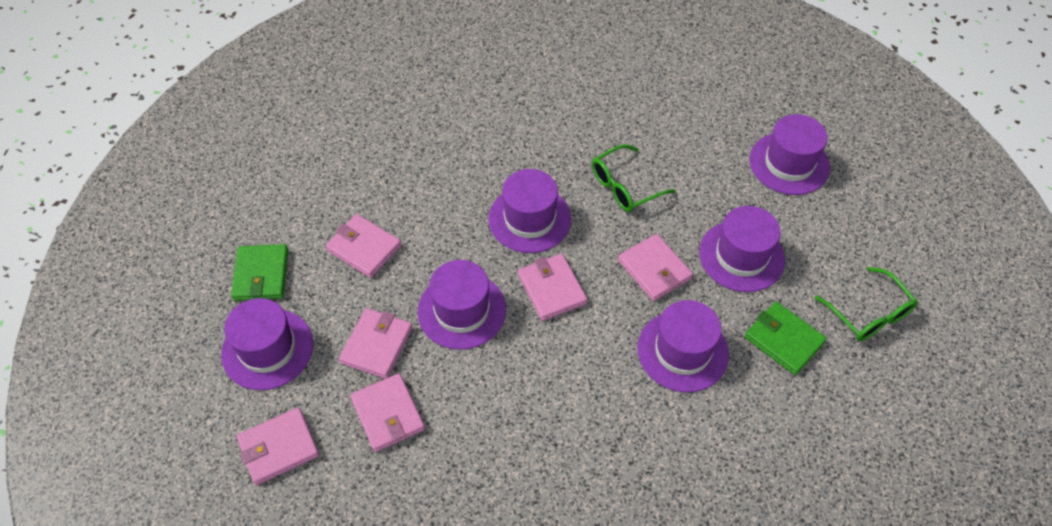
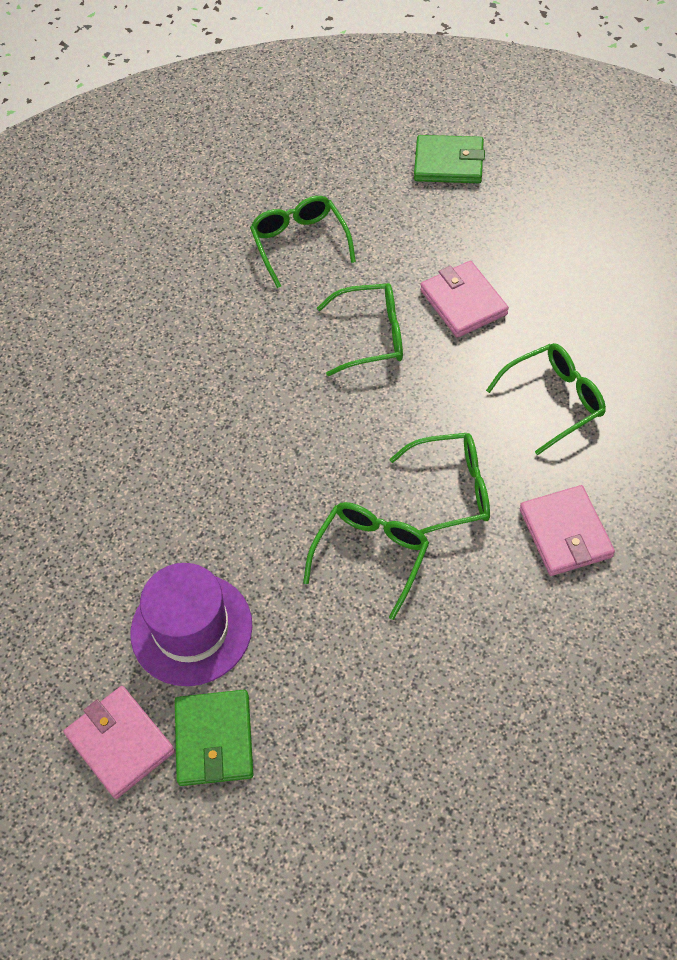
green glasses: [592,144,676,212] [815,267,918,341] = 2 -> [250,196,356,288] [303,502,429,620] [317,283,403,376] [389,433,490,534] [486,343,606,455] = 5
pink wallet: [237,407,319,485] [325,214,401,278] [339,308,413,379] [350,373,425,452] [518,254,588,321] [618,234,693,301] = 6 -> [64,686,175,799] [420,261,509,338] [520,485,615,576] = 3
purple hat: [221,298,313,390] [418,260,506,350] [488,169,571,253] [637,300,729,392] [699,206,785,292] [749,114,830,195] = 6 -> [130,563,253,686] = 1

